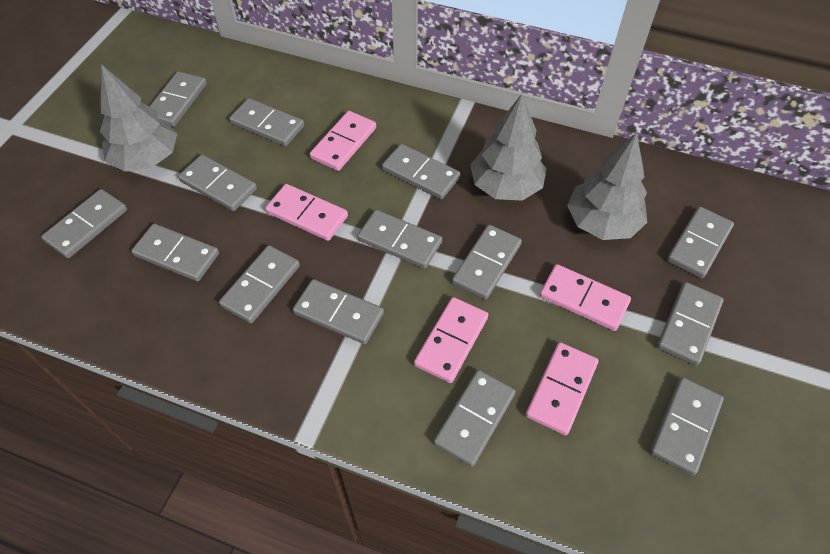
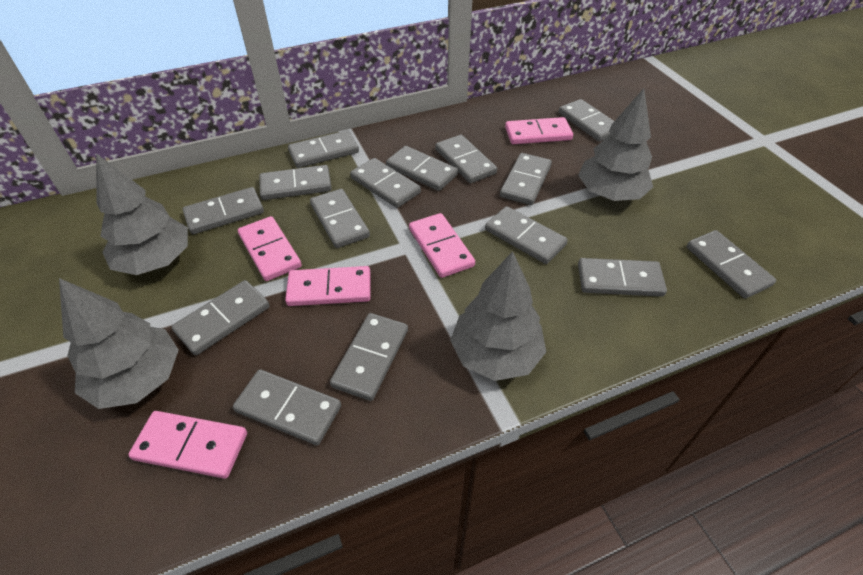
grey domino: [41,189,127,258] [131,224,219,281] [149,71,207,127] [178,155,257,211] [219,245,300,323] [229,98,304,146] [293,279,384,344] [357,210,442,269] [382,144,460,199] [434,370,516,467] [452,225,522,300] [650,377,724,476] [657,282,724,366] [667,207,734,278] = 14 -> [172,280,270,355] [183,187,264,234] [233,370,341,445] [259,165,332,200] [288,130,359,168] [310,189,370,248] [330,313,408,401] [350,158,421,208] [386,146,458,191] [435,135,497,183] [485,206,568,264] [500,153,552,205] [559,99,614,142] [578,258,667,297] [687,230,776,299] = 15
grey tree: [99,64,177,171] [470,94,547,201] [567,133,647,240] = 3 -> [59,278,179,409] [96,154,188,275] [450,251,546,381] [578,88,653,201] = 4

